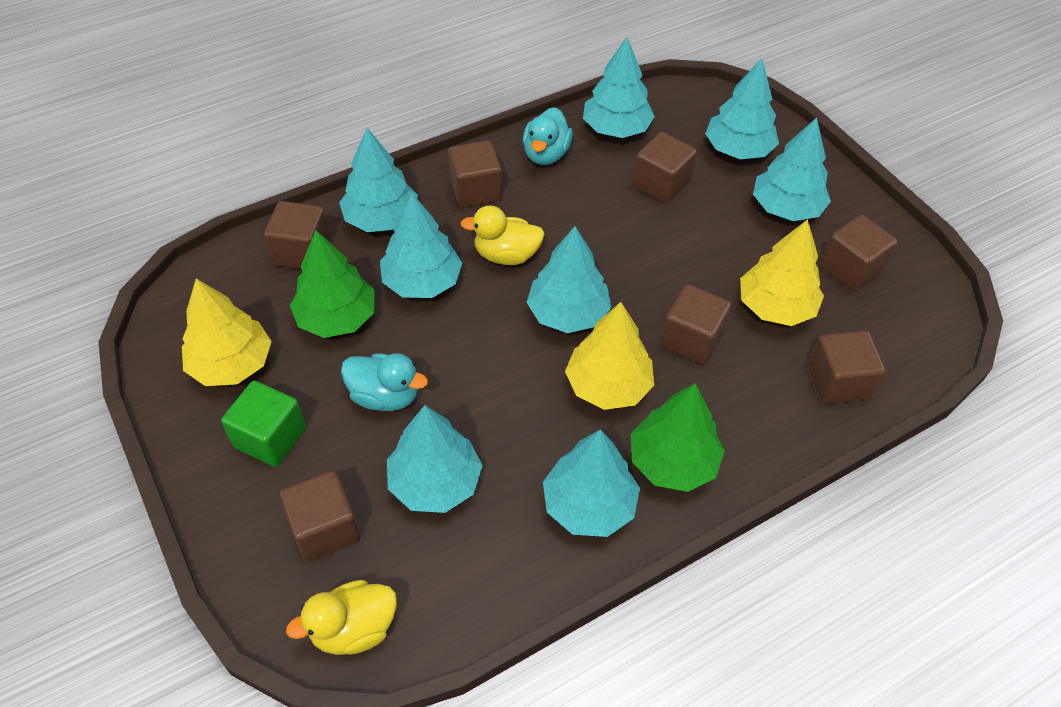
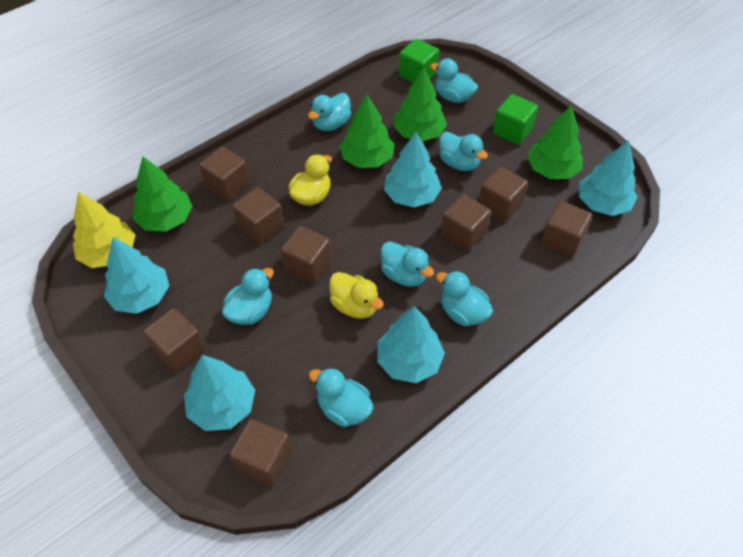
brown cube: [264,201,330,269] [280,471,360,562] [448,140,502,208] [633,132,697,204] [661,284,732,364] [808,331,886,405] [820,215,898,291] = 7 -> [143,308,205,373] [199,147,250,201] [230,419,292,487] [232,187,284,244] [281,226,332,284] [441,194,491,251] [478,166,528,222] [541,201,592,257] = 8
green cube: [221,381,306,467] = 1 -> [399,39,439,82] [493,94,538,145] = 2
green tree: [290,230,375,338] [631,384,725,492] = 2 -> [133,157,193,232] [339,94,395,168] [393,68,447,141] [527,105,583,179] = 4
turquoise duck: [341,353,428,411] [523,107,573,165] = 2 -> [222,268,274,325] [308,93,351,131] [309,368,373,427] [380,242,434,287] [430,58,478,103] [436,271,493,326] [439,132,488,171] = 7
turquoise tree: [339,128,418,232] [380,193,463,298] [387,405,483,513] [527,226,612,333] [543,429,640,537] [583,37,655,138] [705,58,779,159] [753,118,831,221] = 8 -> [104,237,169,314] [184,355,255,431] [377,306,445,383] [384,132,442,208] [579,140,637,216] = 5
yellow tree: [182,278,272,386] [565,302,654,410] [740,219,824,326] = 3 -> [73,191,135,268] = 1

